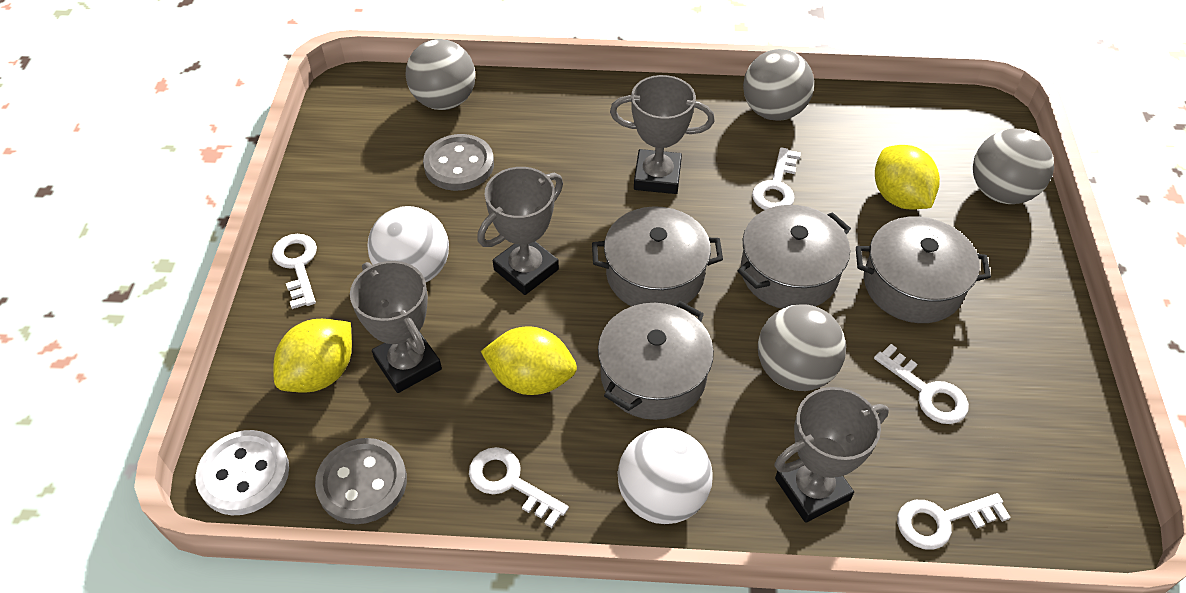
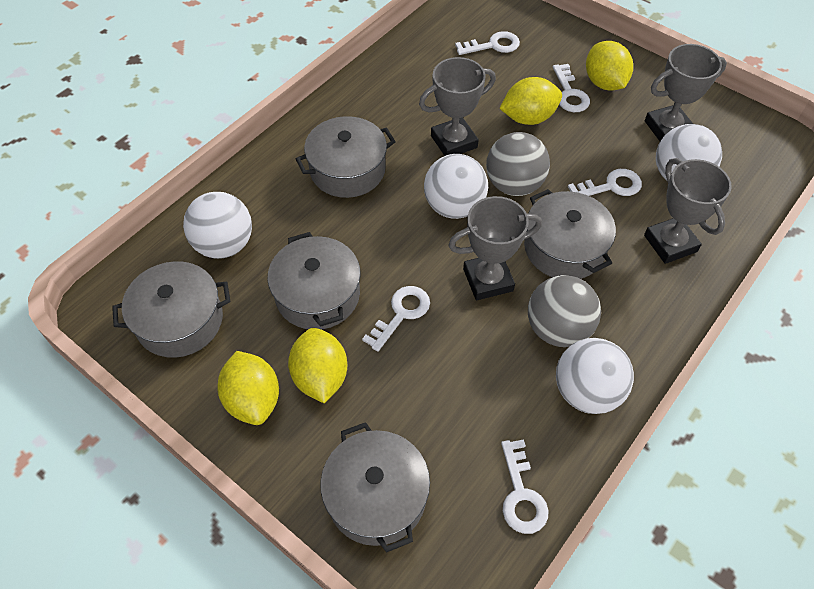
grey ball: [405,39,476,110] [743,49,814,121] [758,304,846,391] [973,128,1054,204] = 4 -> [486,132,550,196] [528,275,601,347] = 2
grey button: [315,438,407,524] [423,134,494,191] = 2 -> none = 0
grey pot: [592,206,723,308] [598,301,714,420] [737,205,851,309] [856,217,991,323] = 4 -> [112,261,231,358] [268,232,361,330] [296,116,396,198] [320,422,430,553] [524,189,616,279] = 5
white ball: [367,206,449,282] [617,428,713,524] = 2 -> [183,192,252,259] [424,154,488,219] [556,338,634,414] [656,124,722,180] = 4
white button: [195,430,289,515] = 1 -> none = 0
yellow lemon: [273,319,352,392] [481,326,577,395] [875,145,940,209] = 3 -> [217,351,279,425] [288,328,347,403] [499,77,562,125] [586,41,633,91] = 4

